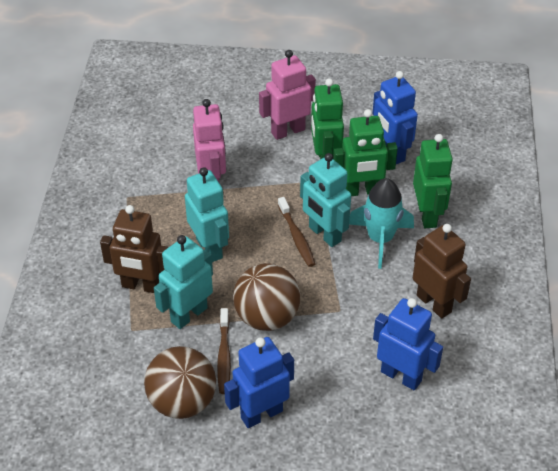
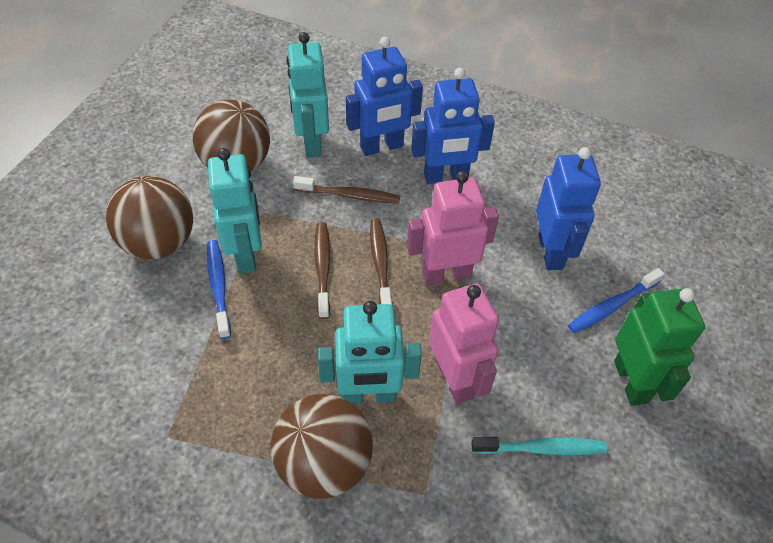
blue toothbrush: none = 0 -> [207,240,231,339] [568,268,665,333] = 2
brown ball: [144,346,216,419] [233,263,300,331] = 2 -> [106,176,193,259] [192,100,270,172] [270,394,373,499] = 3
brown robot: [100,205,168,293] [413,224,471,318] = 2 -> none = 0
brown toothbrush: [217,308,231,394] [278,197,315,267] = 2 -> [293,176,400,204] [314,222,330,319] [370,218,392,305] = 3
green robot: [311,78,344,160] [333,109,398,196] [413,134,453,228] = 3 -> [614,288,705,406] = 1
turquoise rocket: [349,178,414,269] = 1 -> none = 0
turquoise toothbrush: none = 0 -> [471,437,607,455] = 1

